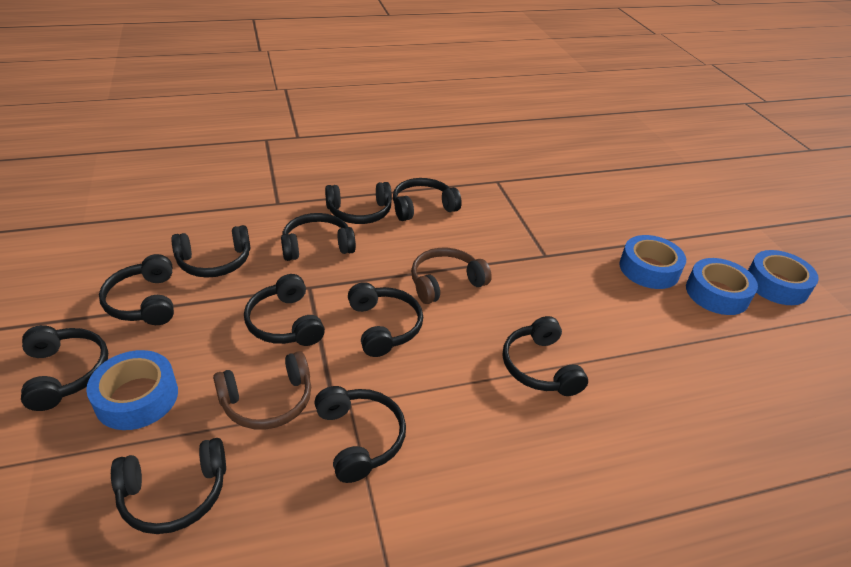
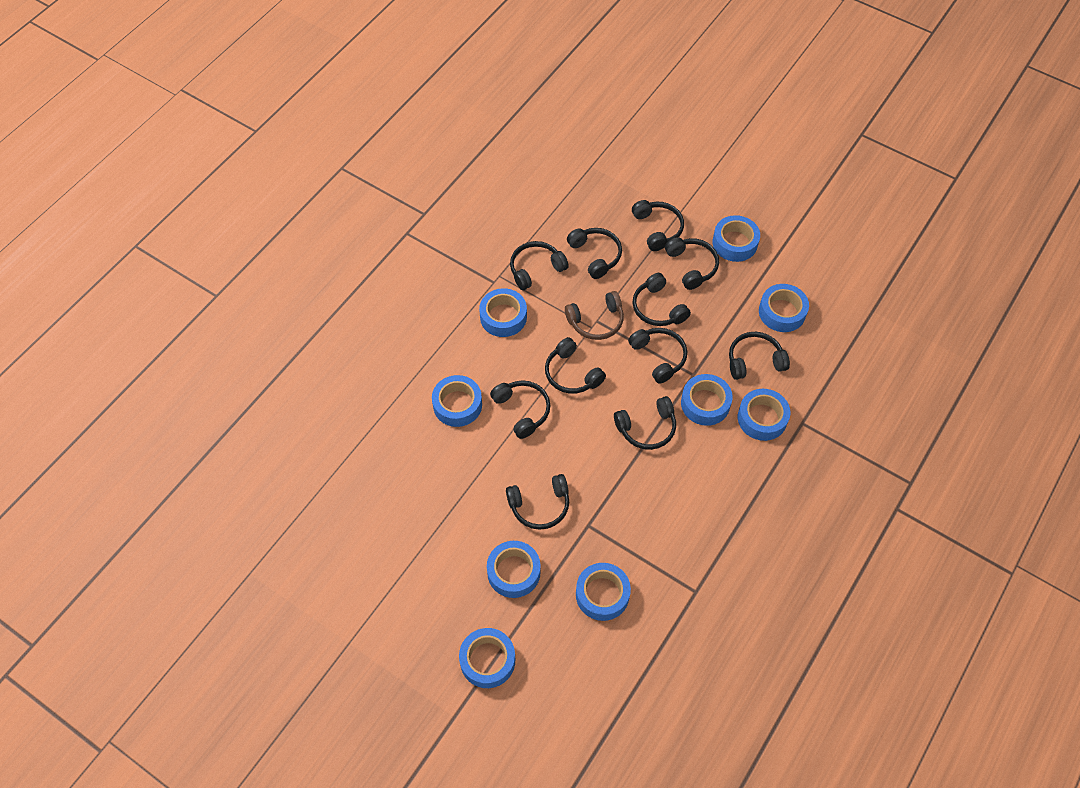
blue tape: [86,350,178,430] [619,235,686,289] [686,258,758,315] [748,250,819,305] = 4 -> [432,375,482,427] [459,628,515,688] [479,288,527,337] [487,541,541,598] [576,563,631,621] [681,374,733,426] [712,215,760,262] [738,389,790,441] [759,284,809,332] = 9
brown headphones: [213,351,311,430] [411,248,492,304] = 2 -> [565,291,624,340] = 1

